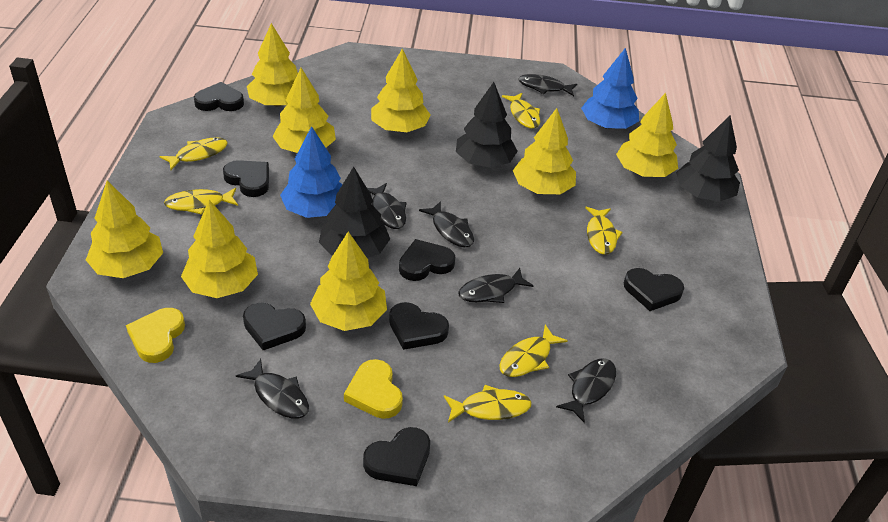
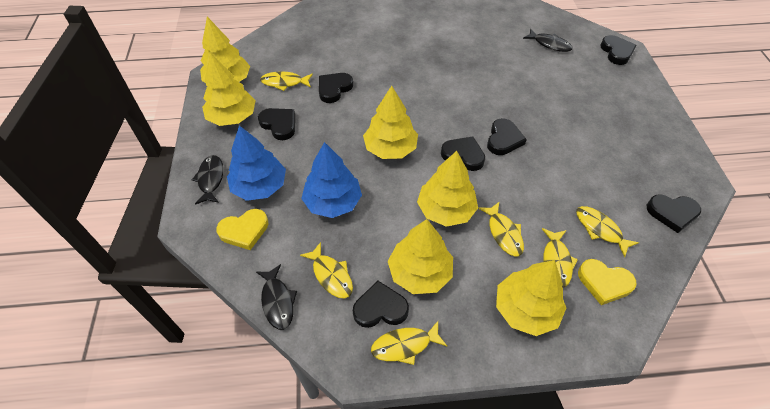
black fish: [236,359,309,419] [367,183,407,229] [419,201,474,248] [458,268,533,303] [518,74,577,96] [556,358,616,423] = 6 -> [192,155,224,205] [256,264,297,330] [523,29,573,52] = 3
black tree: [319,167,390,258] [456,82,518,168] [676,116,740,202] = 3 -> none = 0
yellow tree: [86,181,163,278] [181,200,258,298] [247,23,298,106] [272,68,336,153] [310,232,387,331] [371,48,431,132] [513,108,576,194] [616,93,678,177] = 8 -> [200,17,250,83] [202,53,256,126] [363,86,418,159] [388,219,453,294] [417,151,478,227] [496,260,566,336] = 6

